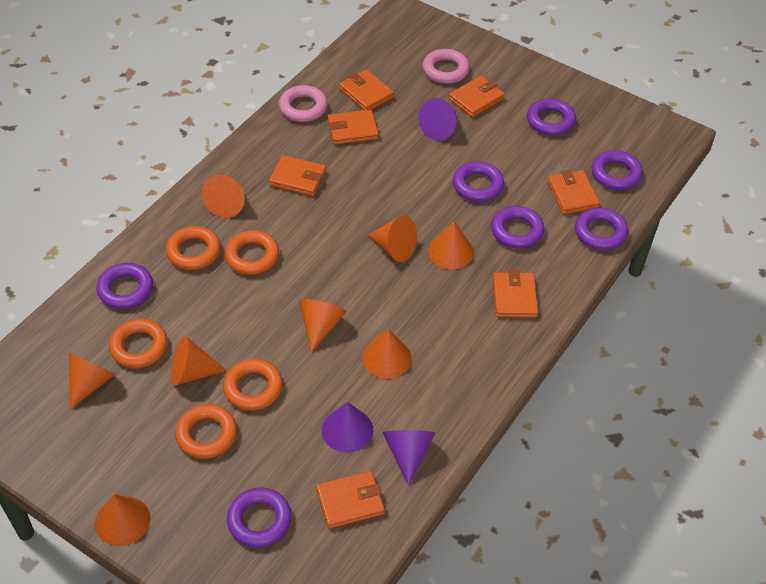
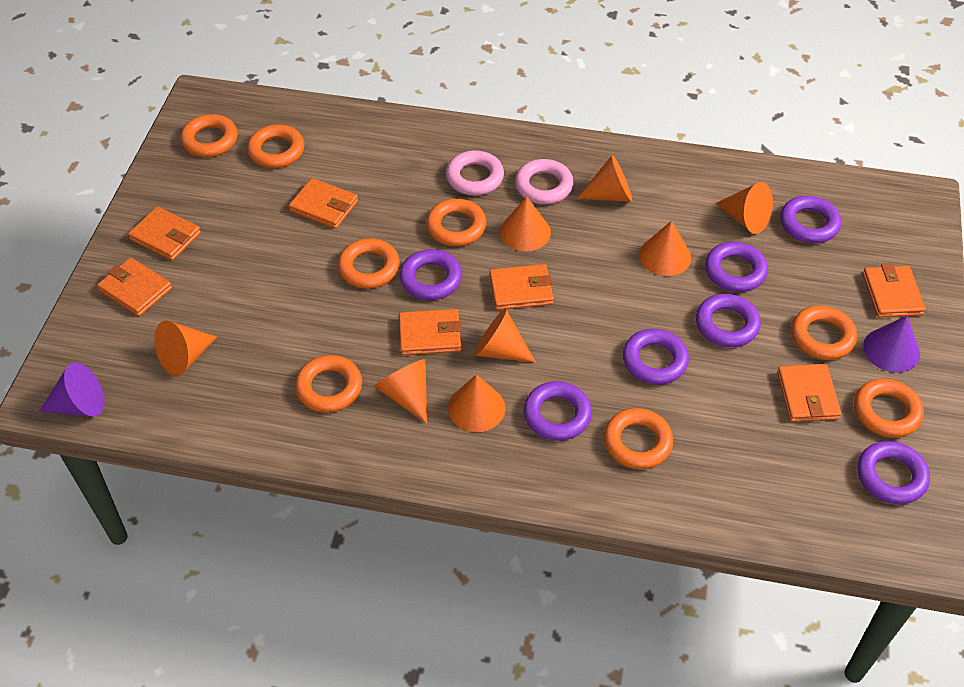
orange ring: [109,319,168,368] [166,226,221,270] [175,404,237,459] [223,359,283,411] [225,230,279,275] = 5 -> [180,114,238,157] [247,124,304,168] [295,355,362,413] [338,238,400,289] [426,199,487,246] [604,408,673,469] [791,305,857,360] [854,378,924,438] = 8
purple cone: [322,402,373,453] [383,430,435,486] [418,98,456,140] = 3 -> [39,362,105,416] [863,316,920,373] = 2

